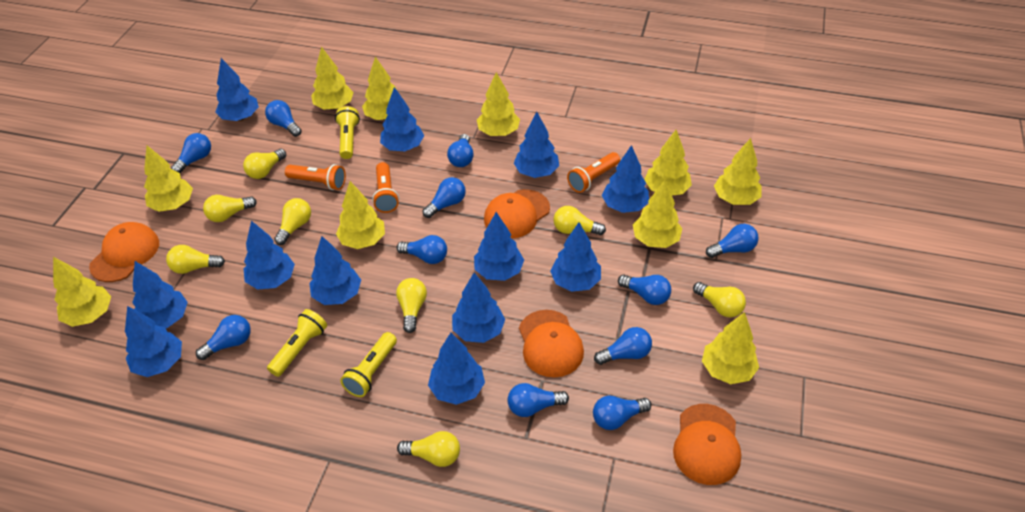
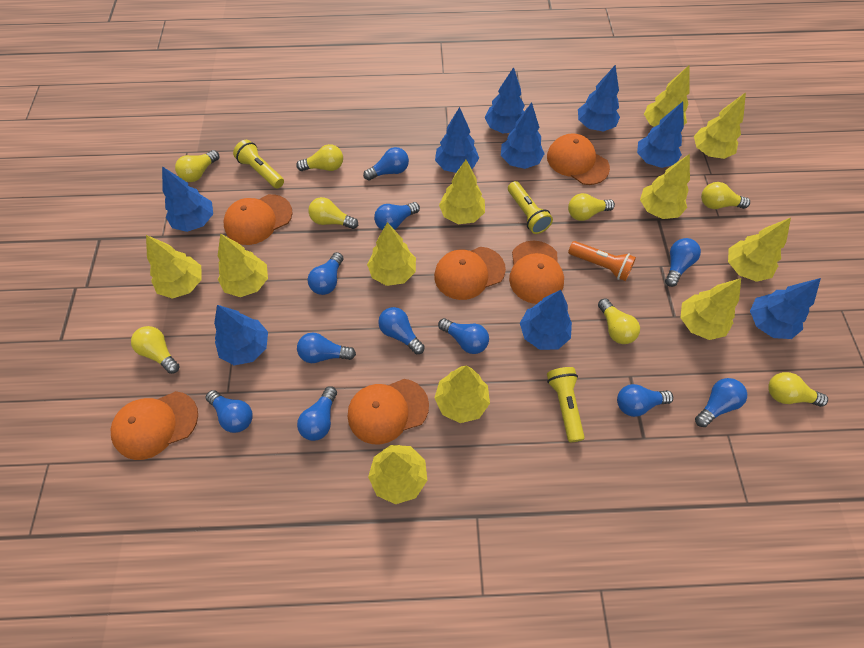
blue tree: [125,306,182,377] [132,261,188,328] [215,58,259,121] [243,221,295,290] [309,236,361,305] [380,87,424,151] [428,333,485,405] [452,273,505,343] [474,212,524,281] [514,112,559,178] [550,222,601,292] [602,145,649,213] = 12 -> [162,166,213,232] [214,305,268,365] [435,107,479,173] [484,67,525,133] [501,102,545,169] [520,290,572,350] [578,65,620,132] [637,102,684,168] [750,278,821,339] = 9
orange cap: [89,222,159,282] [484,189,550,238] [519,310,584,378] [673,404,741,485] = 4 -> [111,391,198,460] [224,194,293,245] [348,379,429,445] [434,247,506,300] [509,241,564,304] [547,133,610,185] = 6
orange flashlight: [285,164,346,190] [372,162,399,213] [567,152,620,193] = 3 -> [568,241,636,281] = 1
yellow tree: [53,257,111,327] [144,145,193,212] [311,46,354,110] [336,181,385,249] [362,57,397,120] [477,72,520,136] [633,180,682,248] [644,130,692,196] [702,312,759,384] [714,138,762,205] = 10 -> [146,235,202,299] [218,234,268,297] [367,222,416,286] [368,445,427,504] [435,366,490,423] [439,160,485,224] [640,154,690,219] [644,65,690,127] [680,278,741,340] [694,92,746,159] [728,218,791,282] = 11

